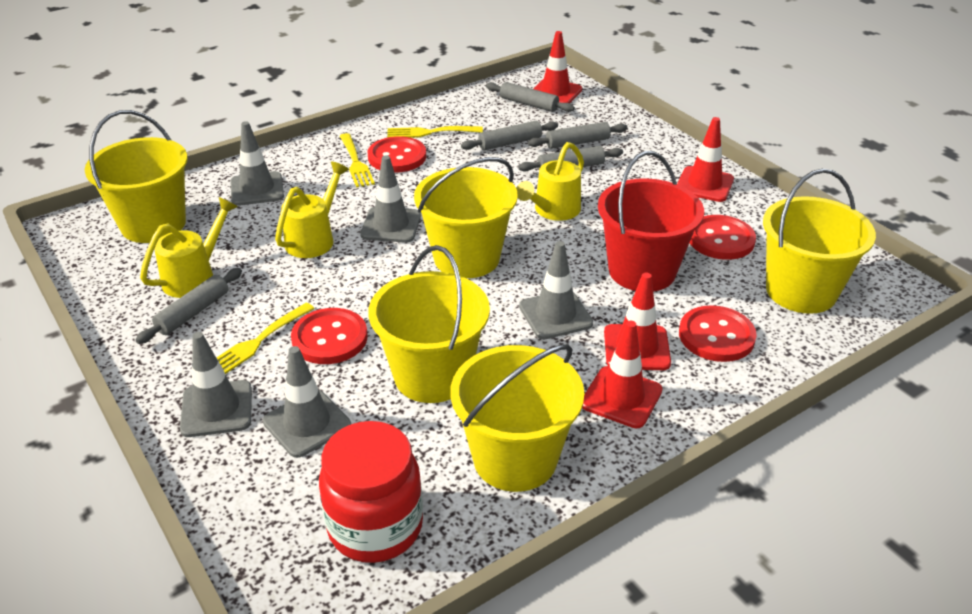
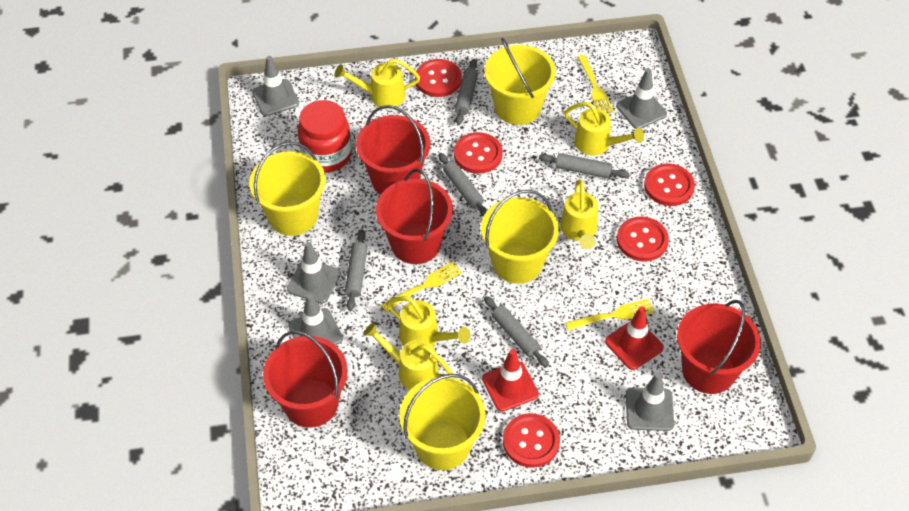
red bucket: [598,151,704,292] = 1 -> [263,331,348,428] [356,105,431,194] [376,169,453,264] [677,300,761,394] = 4
red button: [291,308,368,364] [368,136,426,173] [679,305,757,362] [690,215,756,260] = 4 -> [415,59,462,97] [454,132,503,174] [503,413,560,468] [617,216,669,262] [644,163,695,206] = 5
red traffic cone: [533,31,582,103] [582,321,663,428] [604,273,671,370] [677,117,734,202] = 4 -> [482,349,539,412] [605,306,664,370] = 2
yellow bucket: [85,110,188,243] [368,245,490,403] [414,157,518,278] [450,344,584,492] [763,169,876,314] = 5 -> [249,142,326,236] [399,374,486,470] [481,190,559,284] [484,38,556,125] = 4
yellow watering can: [140,197,238,298] [275,162,349,258] [516,142,584,221] = 3 -> [334,59,420,109] [363,322,453,390] [386,296,470,346] [560,180,598,250] [564,102,644,155] = 5

